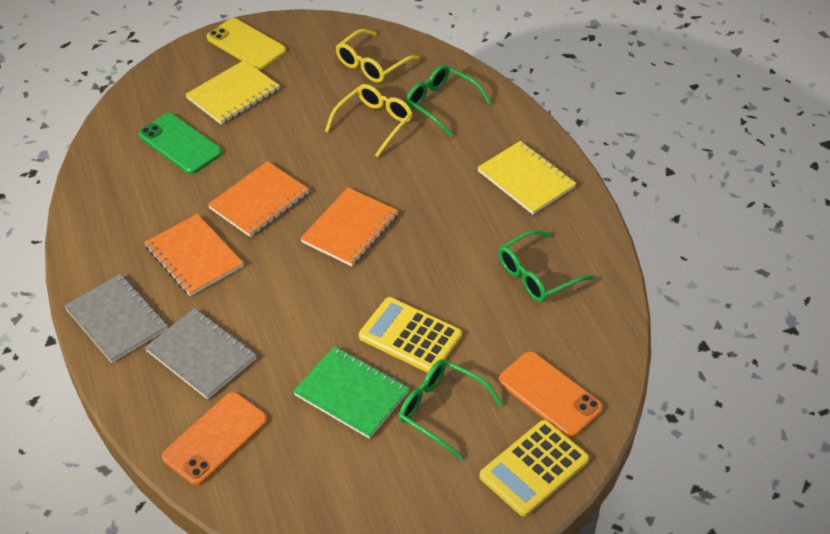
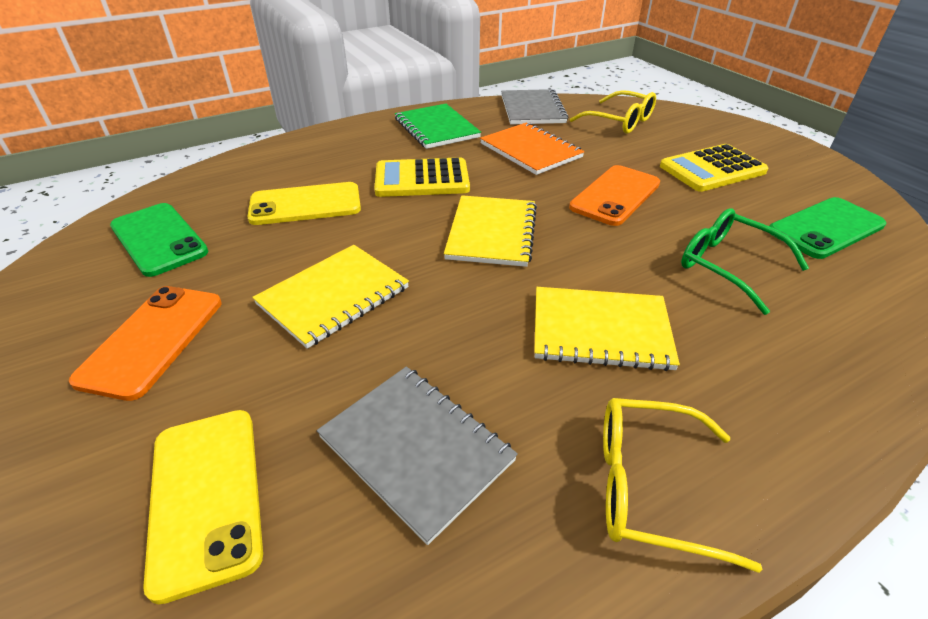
green glasses: [399,359,503,460] [406,65,491,137] [498,230,594,302] = 3 -> [681,208,809,315] = 1
green phone: [138,113,222,174] = 1 -> [110,203,209,277] [769,197,886,259] = 2
orange notebook: [144,214,243,296] [208,161,309,237] [300,187,398,266] = 3 -> [480,123,585,175] = 1
yellow notebook: [185,60,280,124] [477,141,577,215] = 2 -> [252,245,409,349] [444,195,537,267] [534,287,680,371] = 3
yellow phone: [207,18,286,70] = 1 -> [143,410,263,605] [247,182,361,225] = 2

